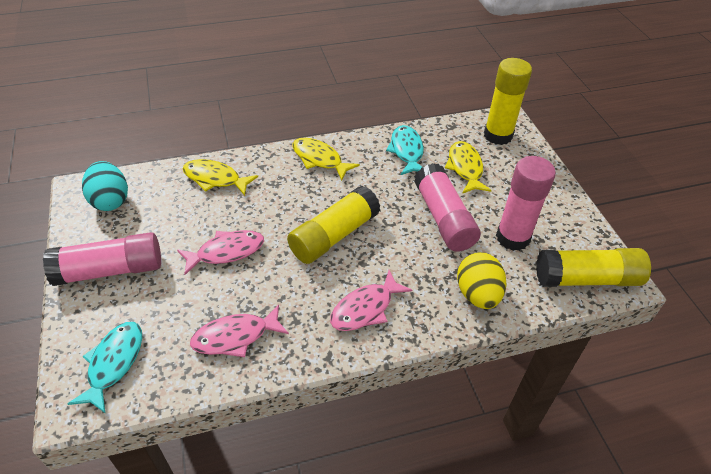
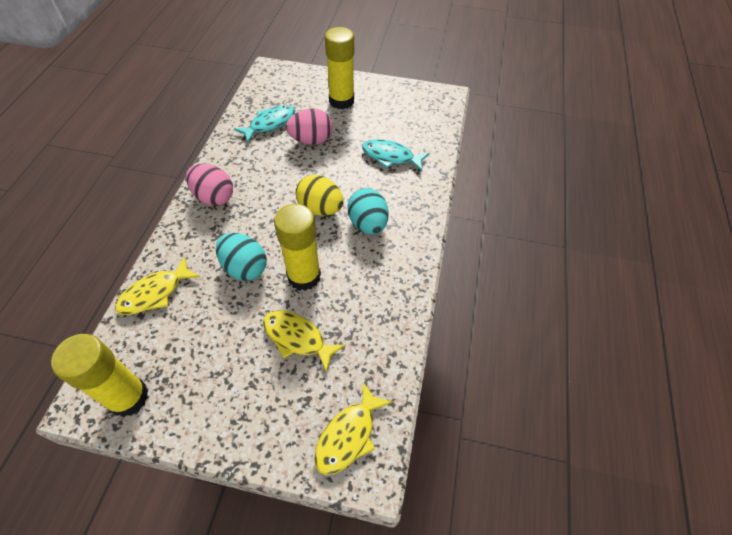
pink egg: none = 0 -> [186,164,233,206] [286,109,333,145] = 2
pink fish: [177,230,264,275] [190,305,289,357] [330,270,412,331] = 3 -> none = 0
pink glue stick: [43,232,161,286] [414,163,481,252] [496,156,556,251] = 3 -> none = 0
turquoise egg: [82,161,128,211] = 1 -> [216,233,267,281] [348,188,389,235] = 2

